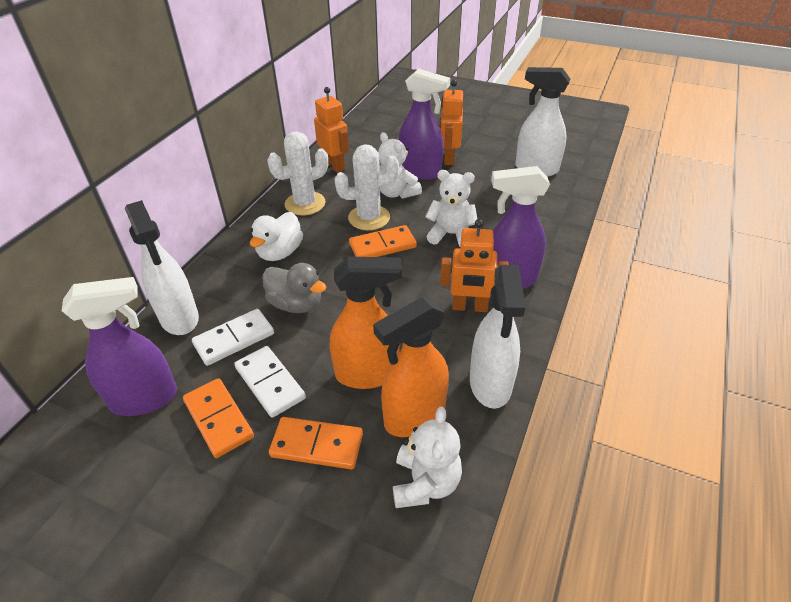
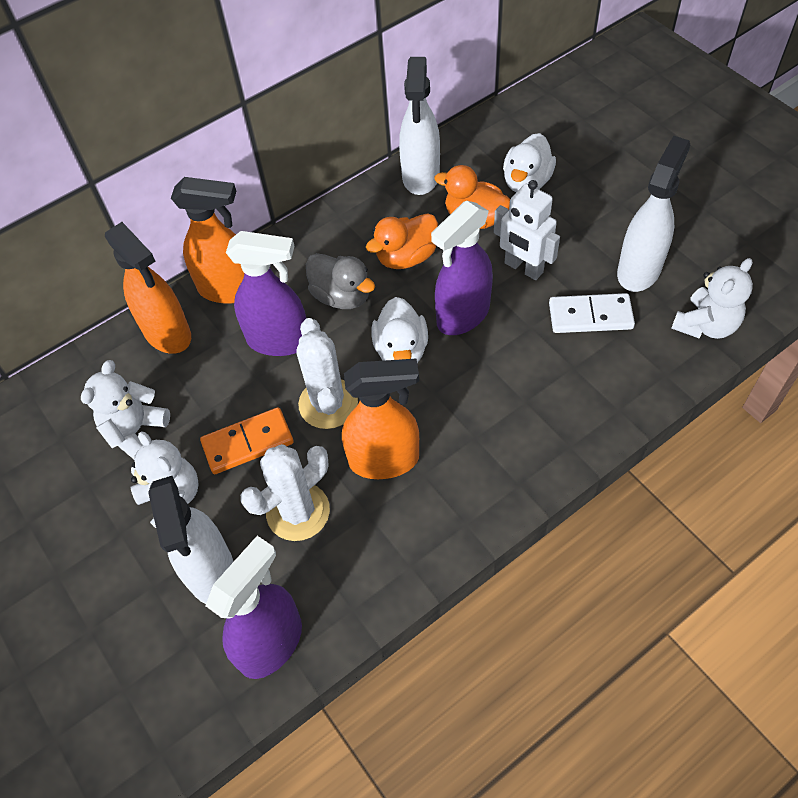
orange domino: [183,378,254,458] [269,417,363,469] [349,225,417,257] = 3 -> [200,407,294,474] = 1
orange duck: none = 0 -> [366,213,438,269] [434,165,510,229] = 2
orange robot: [314,87,349,173] [440,80,463,165] [440,219,509,312] = 3 -> none = 0
orange spray bottle: [330,256,402,389] [373,297,449,437] = 2 -> [105,222,191,354] [171,177,244,304] [342,359,419,479] = 3
white domino: [192,309,274,366] [234,346,306,418] = 2 -> [549,293,635,333] = 1
white duck: [250,212,303,261] = 1 -> [372,297,428,363] [503,133,556,192] = 2
white robot: none = 0 -> [494,180,560,280] = 1

